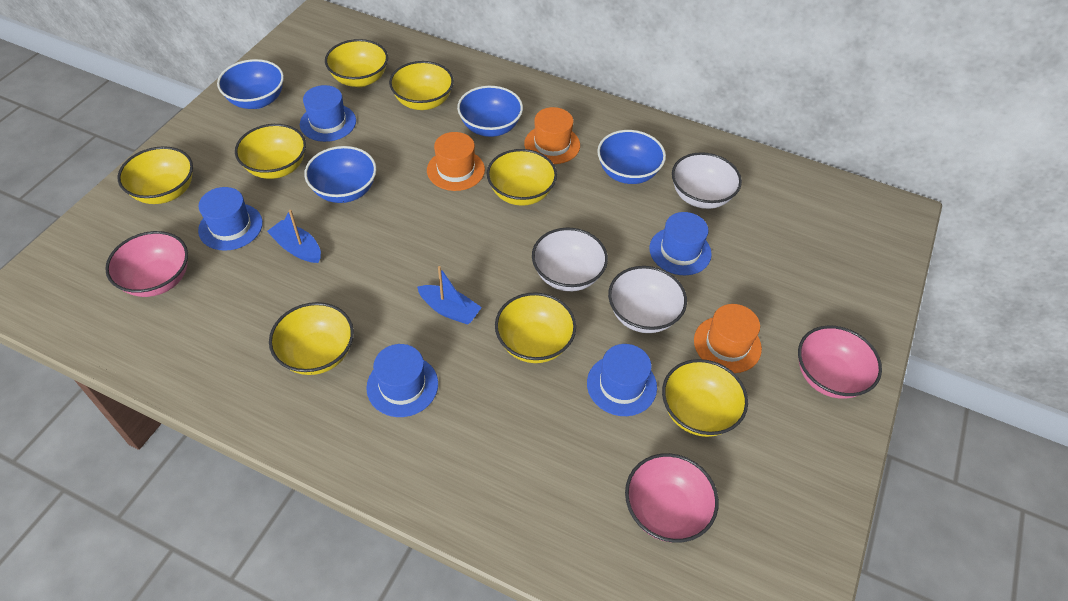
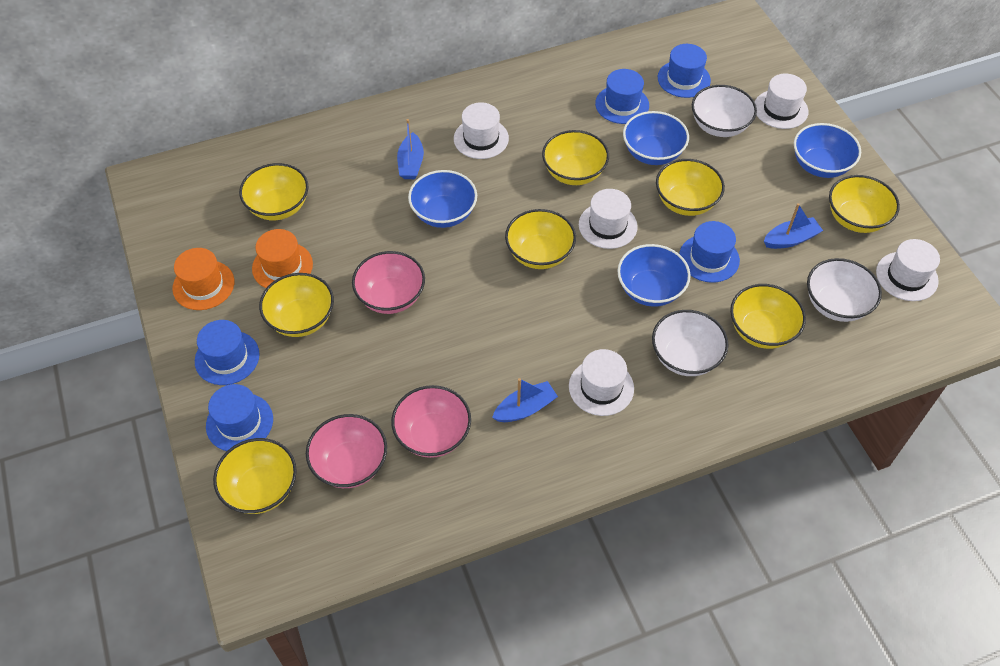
blue boat: [267,210,321,263] [417,266,482,325] = 2 -> [397,119,424,179] [492,378,558,422] [764,203,823,249] = 3
orange hat: [427,132,485,191] [524,107,580,164] [694,304,762,373] = 3 -> [172,248,234,310] [252,229,313,288] = 2
white hat: none = 0 -> [454,102,509,159] [569,349,634,416] [579,189,638,249] [755,74,808,129] [876,239,940,301] = 5

